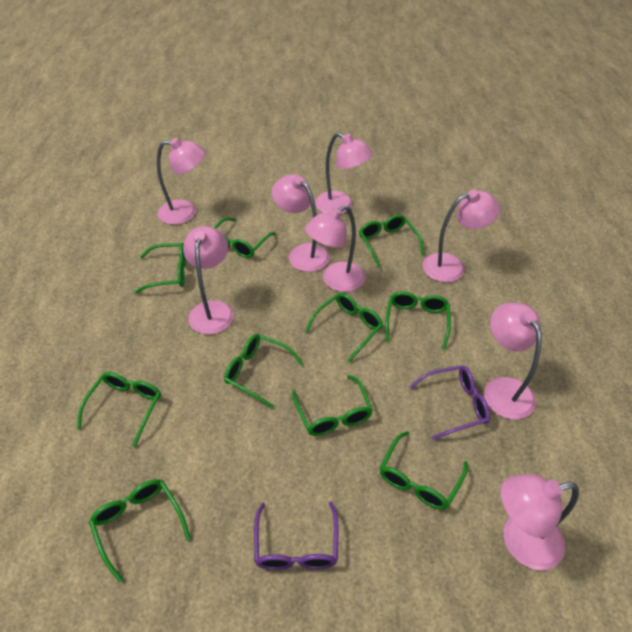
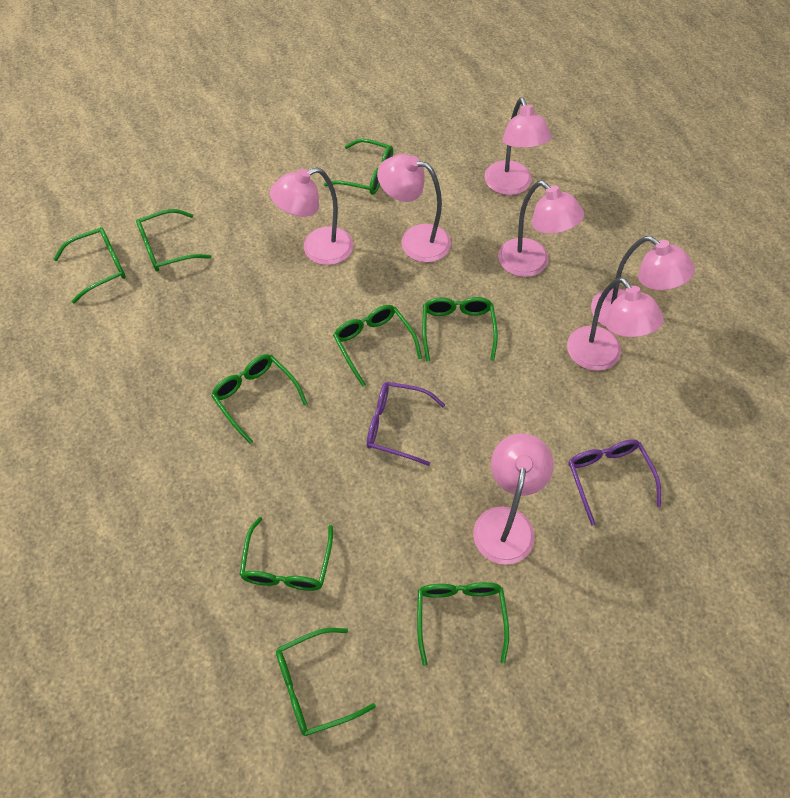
green glasses: [77,372,161,447] [89,479,191,583] [135,243,186,294] [214,217,276,258] [224,334,303,409] [292,375,373,436] [305,293,383,362] [359,214,424,268] [380,431,468,510] [385,291,451,350] = 10 -> [54,227,126,304] [136,209,211,272] [211,354,308,444] [239,517,333,591] [276,628,376,736] [324,139,393,195] [333,305,422,387] [417,582,509,666] [422,297,498,362] = 9
pink lamp: [157,138,205,225] [183,226,234,335] [272,174,330,272] [305,205,365,292] [315,132,373,214] [423,190,500,282] [484,302,542,420] [501,474,579,570] = 8 -> [270,167,353,265] [377,154,451,262] [473,433,554,565] [485,97,552,195] [498,181,584,277] [567,277,664,371] [591,236,695,328] = 7

